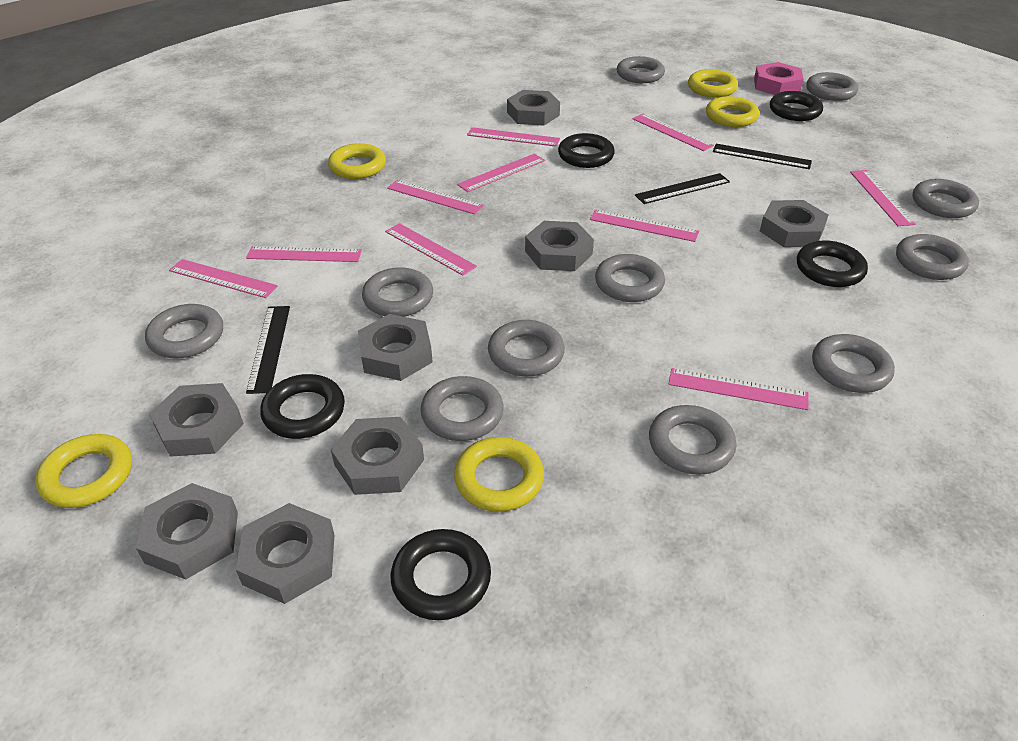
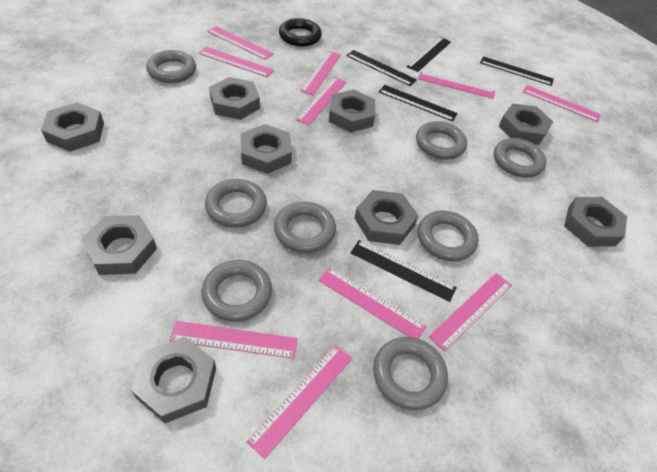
black ring: [260,374,345,439] [391,529,491,620] [558,133,615,168] [770,91,823,121] [797,241,868,287] = 5 -> [279,18,322,47] = 1
black ruler: [246,306,290,394] [635,173,730,204] [713,144,812,169] = 3 -> [346,50,417,86] [350,240,457,302] [379,85,458,122] [407,37,451,72] [480,56,554,86] = 5
grey nut: [136,483,238,580] [149,383,244,457] [236,503,335,604] [331,417,424,495] [358,314,433,381] [507,90,560,126] [525,221,594,271] [760,200,828,247] = 8 -> [41,102,104,152] [81,215,157,275] [131,337,216,423] [209,77,260,120] [241,124,292,174] [329,89,375,133] [355,190,419,245] [499,104,553,145] [564,197,627,247] = 9
grey ring: [145,304,223,358] [362,267,433,317] [420,376,504,441] [488,320,565,377] [595,254,665,302] [617,56,665,83] [649,405,737,475] [806,72,858,101] [812,334,895,393] [896,234,969,280] [913,179,979,218] = 11 -> [146,50,196,83] [202,260,272,322] [205,179,267,228] [274,202,336,253] [373,337,448,410] [416,121,467,160] [418,211,479,262] [494,138,546,178] = 8
pink nut: [754,62,804,95] = 1 -> none = 0
yellow ring: [35,434,132,508] [328,143,386,179] [454,437,544,512] [688,69,738,97] [706,96,759,127] = 5 -> none = 0

